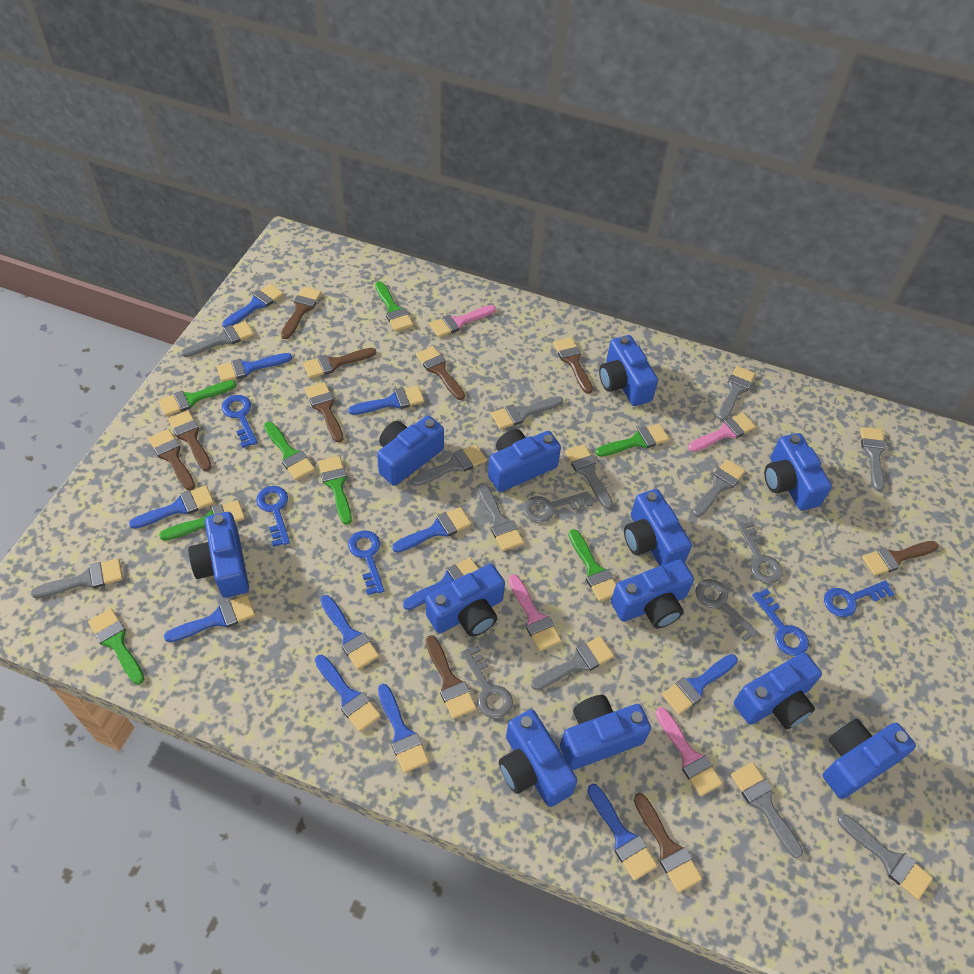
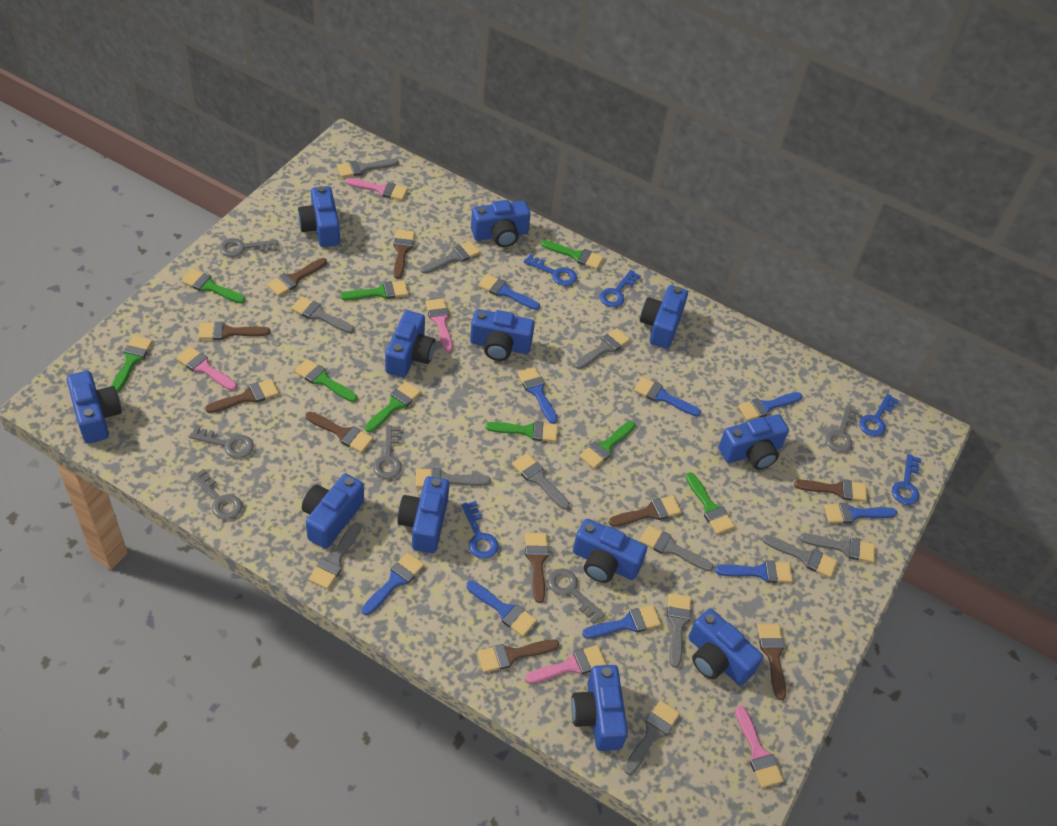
blue brush: [129,485,214,529] [164,595,255,642] [217,353,292,382] [222,284,284,327] [315,655,381,732] [320,595,379,669] [348,386,424,415] [378,684,429,773] [392,507,471,553] [403,558,479,610] [587,784,657,881] [662,654,738,715] = 12 -> [362,552,424,615] [466,580,537,637] [478,274,540,310] [517,367,558,424] [582,605,661,638] [634,377,701,416] [715,560,793,583] [738,392,802,421] [824,503,897,524] = 9
green brush: [88,608,144,684] [159,380,236,416] [159,500,245,540] [264,422,315,480] [318,456,352,525] [375,281,414,331] [569,529,616,602] [596,423,669,457] = 8 -> [111,336,153,393] [181,269,245,304] [294,359,357,402] [340,281,409,300] [365,381,421,432] [486,421,558,442] [541,240,604,269] [579,421,635,469] [686,472,735,534] = 9
grey key: [462,646,513,719] [523,491,593,523] [695,579,758,642] [737,521,783,584] = 4 -> [189,426,254,459] [191,469,242,520] [219,238,278,257] [373,425,402,479] [548,569,605,624] [825,405,860,452] = 6
pink brush: [429,305,496,337] [509,574,562,651] [655,707,723,796] [688,413,756,452] = 4 -> [176,346,237,391] [346,178,408,201] [426,299,453,352] [525,645,607,684] [735,706,784,788] = 5

